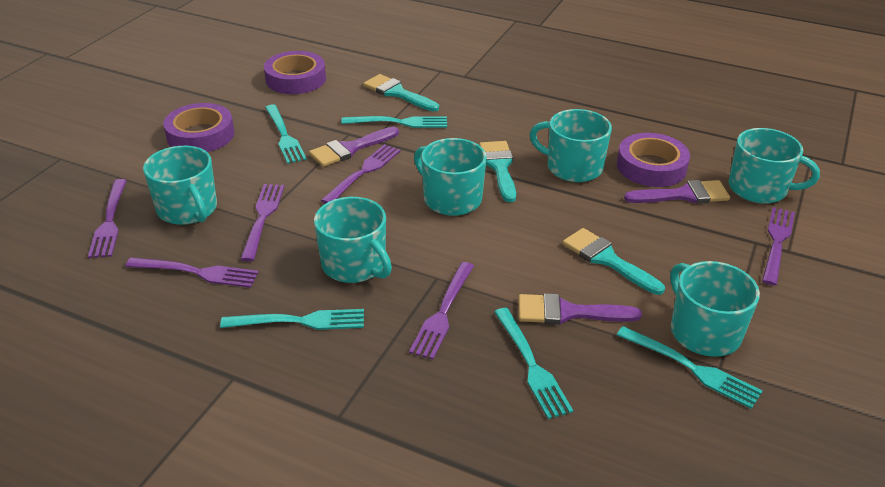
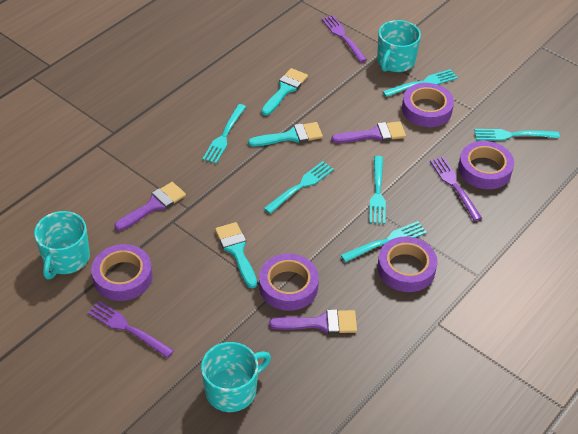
purple fork: [88,179,127,258] [125,257,259,288] [240,184,285,261] [321,144,401,204] [409,262,474,359] [762,207,795,286] = 6 -> [88,301,174,358] [321,15,367,62] [430,157,482,221] = 3
purple tape: [163,103,234,152] [264,51,326,94] [617,133,690,187] = 3 -> [91,244,153,301] [259,254,319,311] [377,236,437,292] [402,83,454,127] [458,141,514,189] = 5
turquoise fork: [220,309,364,330] [265,104,307,164] [341,116,447,128] [494,308,573,419] [617,326,762,409] = 5 -> [202,104,246,164] [264,161,334,214] [341,221,427,262] [369,156,386,224] [382,69,458,97] [474,129,560,141] = 6
turquoise mug: [143,146,217,225] [314,197,392,283] [414,138,487,216] [530,109,612,182] [670,261,760,357] [729,128,820,204] = 6 -> [34,211,90,279] [201,342,271,412] [377,20,421,72] = 3

